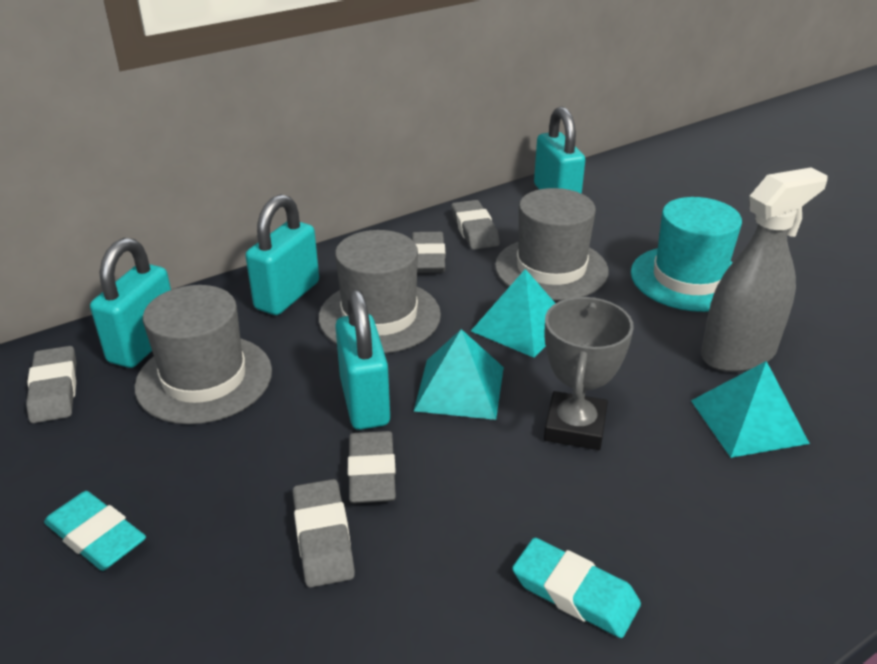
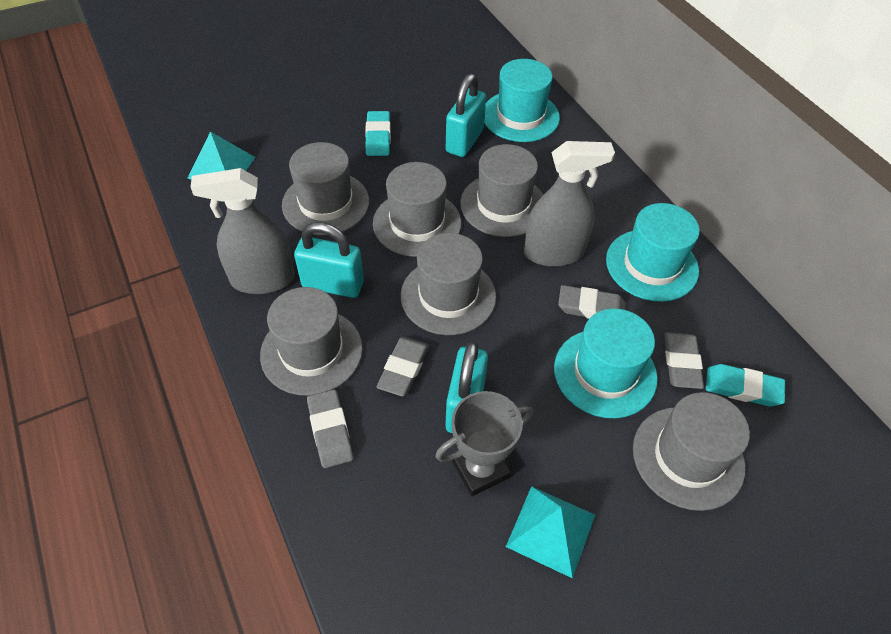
grey eraser: [26,346,76,423] [293,479,355,588] [348,431,396,504] [412,232,445,273] [451,200,500,250] = 5 -> [307,389,353,468] [377,337,429,397] [558,285,626,319] [664,332,704,389] = 4
grey hat: [134,285,272,424] [318,230,441,353] [495,188,609,301] = 3 -> [260,287,363,396] [282,142,369,235] [373,162,461,257] [401,233,496,335] [460,144,543,237] [633,392,750,511] = 6
grey spray bottle: [701,167,828,372] = 1 -> [191,168,295,294] [524,141,615,267] = 2
turquoise hat: [631,197,742,312] = 1 -> [484,59,560,142] [554,309,658,418] [606,203,700,302] = 3
turquoise padlock: [90,238,171,368] [245,194,319,315] [335,289,390,430] [534,107,585,194] = 4 -> [294,222,364,298] [445,341,488,433] [446,74,486,157] = 3
turquoise pyramid: [414,329,504,420] [471,269,556,358] [691,361,810,458] = 3 -> [187,131,255,179] [506,486,595,579] = 2

